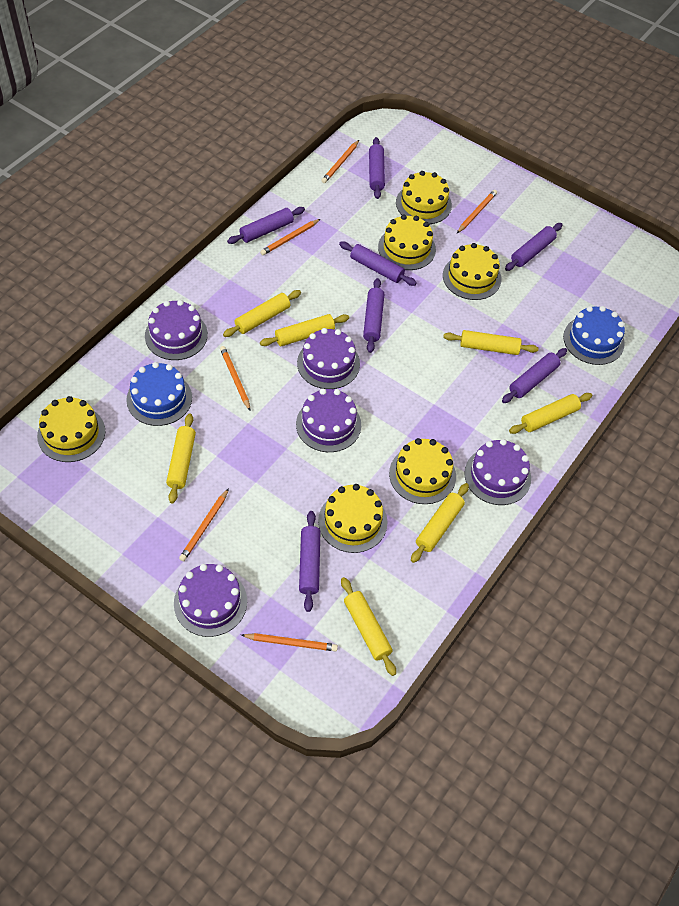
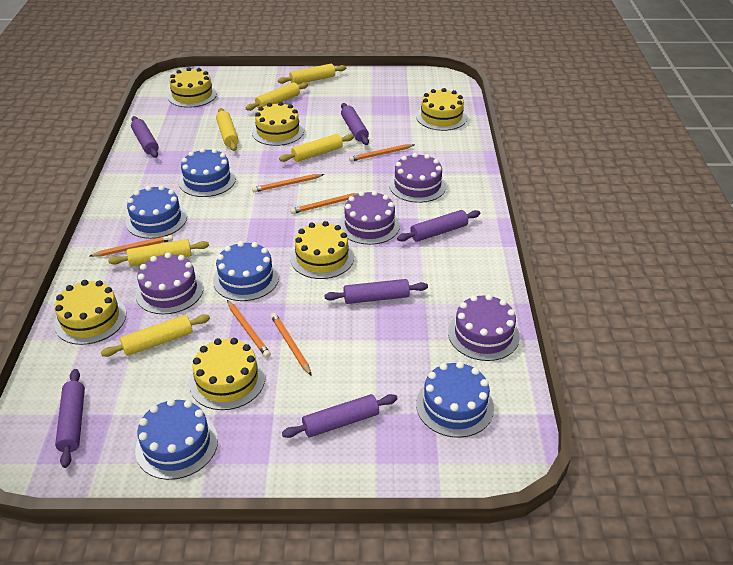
blue cake: [126,362,192,426] [563,306,625,365] = 2 -> [126,185,187,239] [135,398,218,480] [179,148,236,197] [213,241,279,301] [416,362,494,438] = 5
purple cake: [145,300,208,360] [174,564,247,637] [296,388,361,452] [297,328,360,389] [464,439,531,505] = 5 -> [135,252,204,314] [339,191,400,245] [389,153,446,203] [448,294,520,361] = 4
purple rolling pin: [227,207,305,244] [299,511,320,612] [339,241,417,286] [363,278,384,353] [369,137,385,199] [502,348,567,403] [505,223,562,271] = 7 -> [55,369,85,468] [131,116,159,158] [282,394,398,438] [325,279,428,304] [341,103,369,145] [397,210,480,242] = 6
yellow rolling pin: [166,413,196,503] [223,290,301,337] [260,314,349,346] [341,577,396,676] [411,483,469,563] [443,330,539,355] [509,393,592,434] = 7 -> [101,314,210,357] [108,239,209,267] [216,108,239,151] [246,82,308,111] [278,64,346,84] [279,134,354,162] = 6

